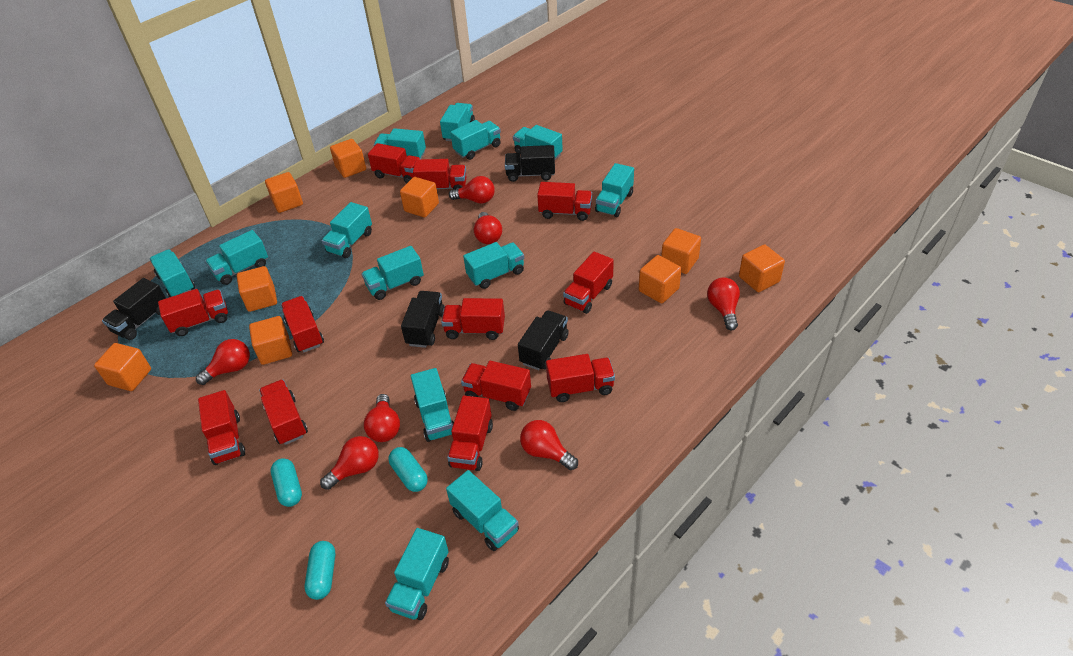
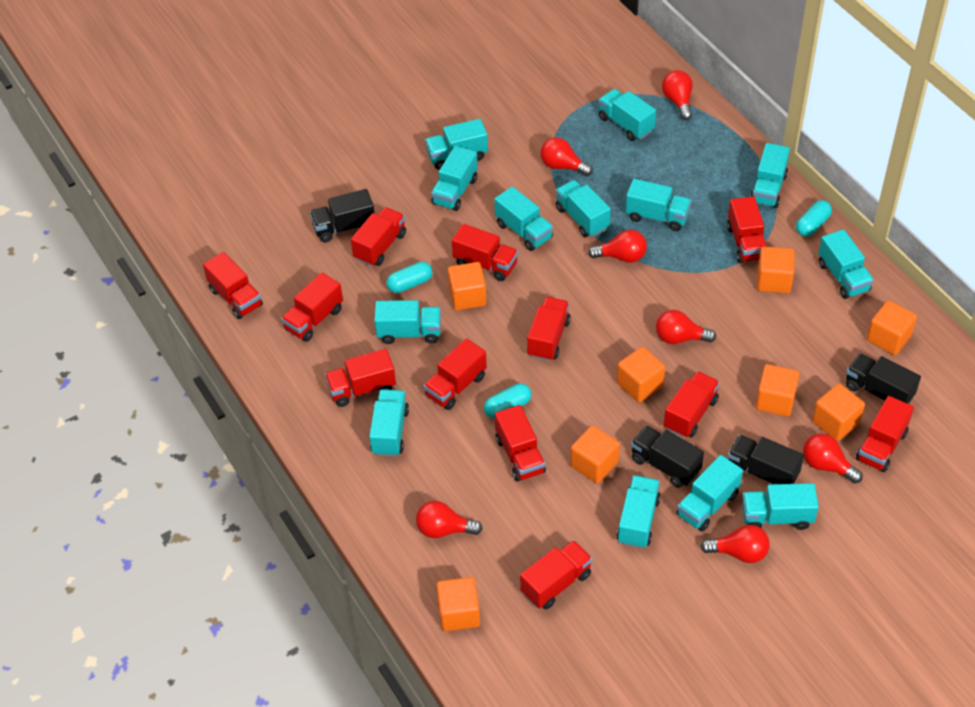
orange cube: [94,343,151,391] [237,266,277,312] [249,316,292,365] [265,172,303,213] [330,139,366,178] [400,177,439,218] [639,255,681,303] [661,228,701,274] [739,245,785,292] = 9 -> [436,577,480,631] [448,262,487,310] [570,426,620,484] [617,347,665,403] [756,364,800,417] [757,247,795,293] [812,384,865,441] [867,301,917,355] = 8

